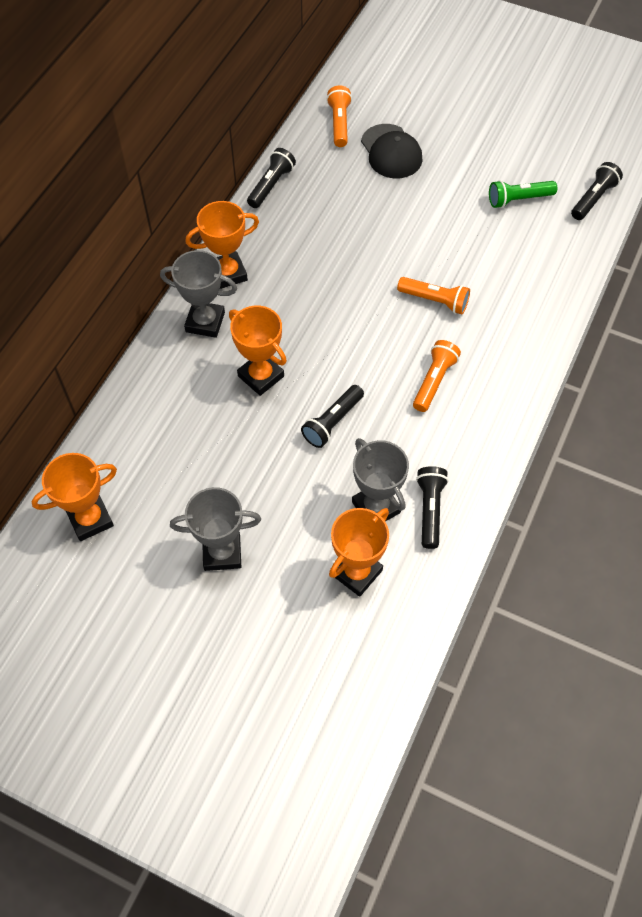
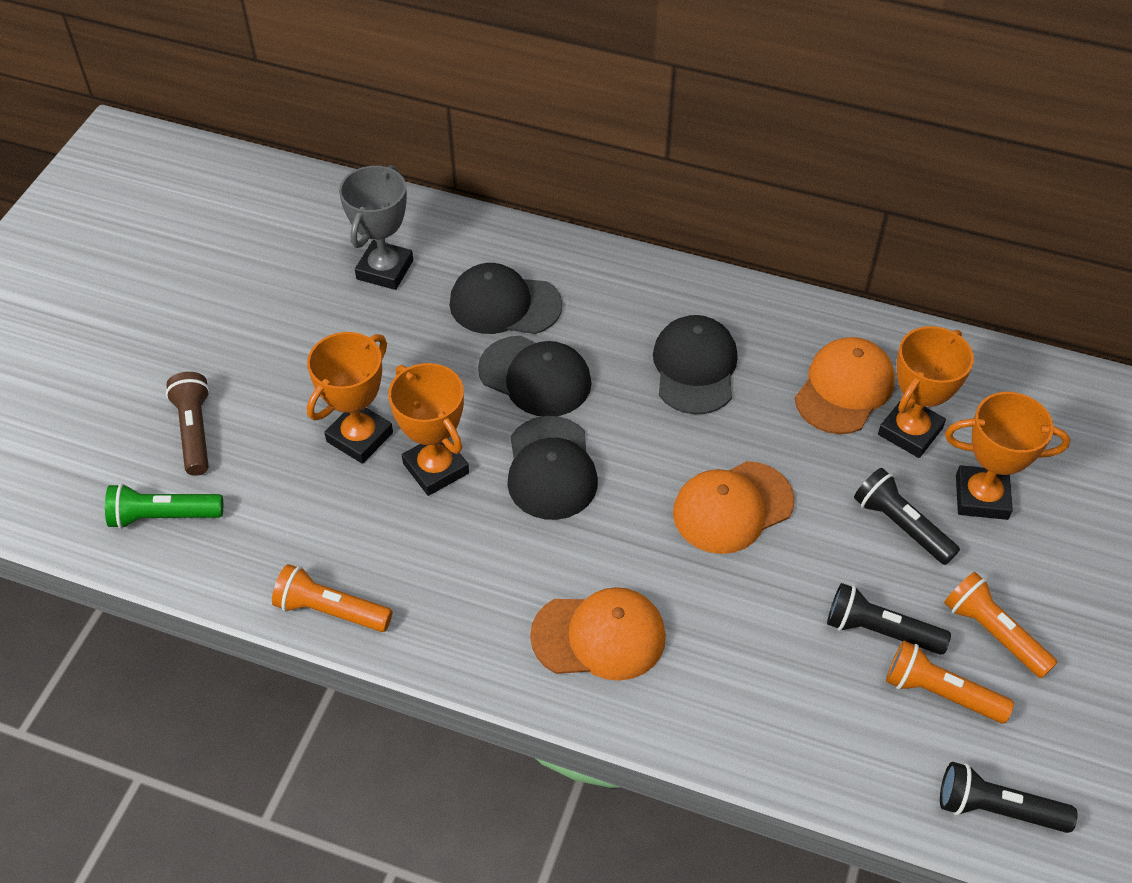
black cap: [361,124,422,178] = 1 -> [450,263,562,334] [478,336,592,416] [507,416,598,520] [653,315,738,414] = 4
black flashlight: [247,148,296,208] [301,385,364,448] [416,466,449,549] [571,162,623,220] = 4 -> [827,583,951,655] [854,468,960,565] [940,762,1077,833] = 3
brown flashlight: none = 0 -> [166,372,210,476] = 1
grey trophy: [160,250,237,338] [170,487,261,571] [352,438,409,521] = 3 -> [339,165,413,290] = 1
orange cap: none = 0 -> [530,587,666,681] [673,461,794,554] [795,337,895,434] = 3

